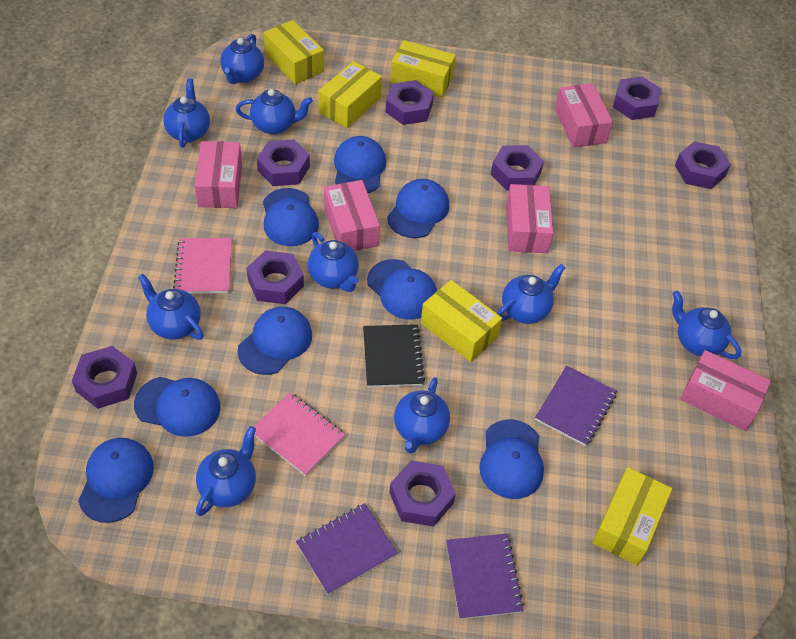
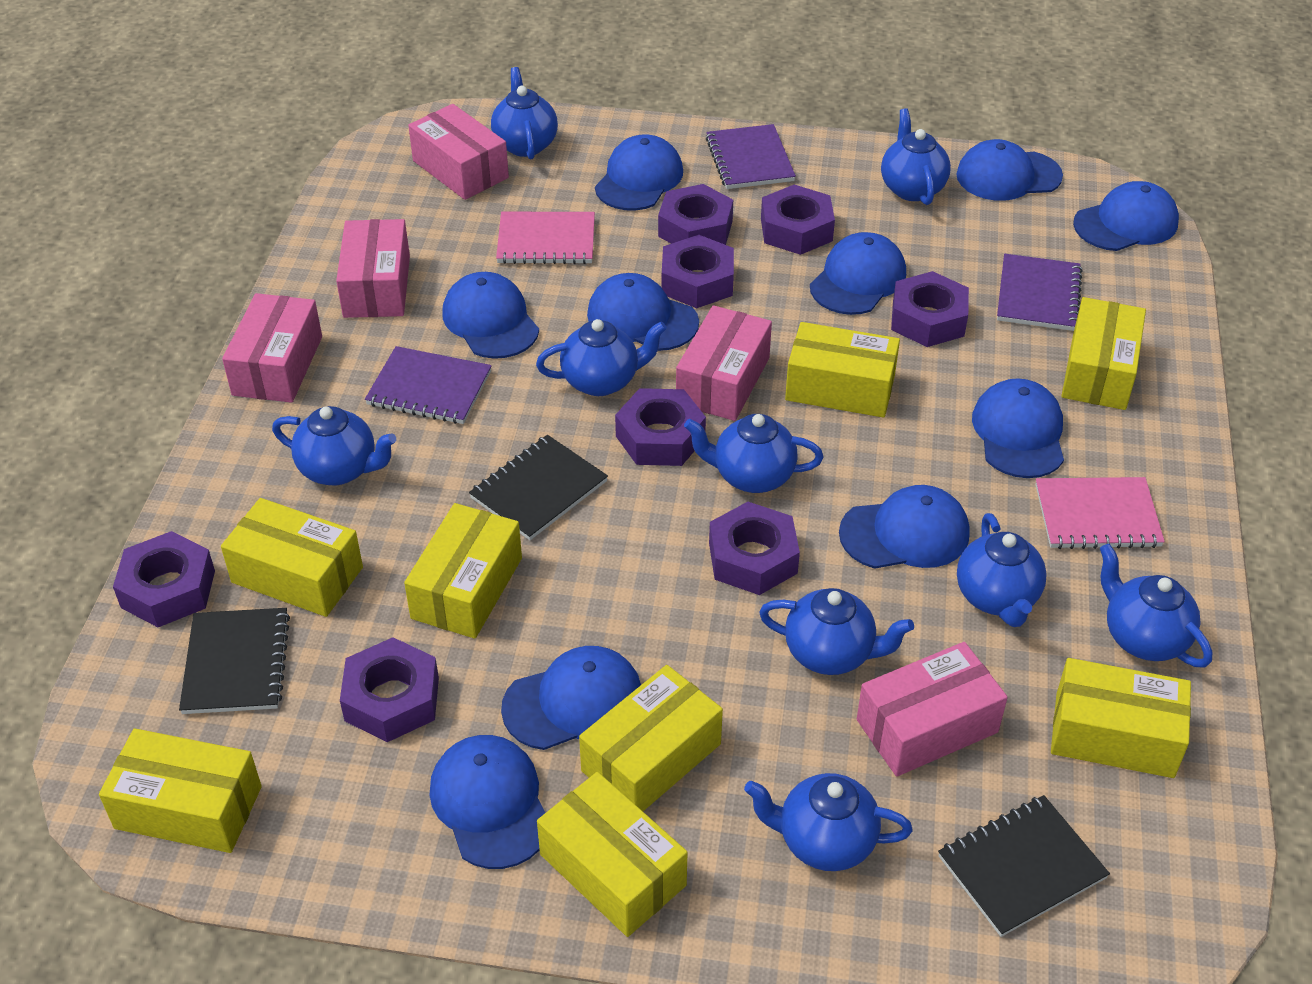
black notebook: [363,324,425,387] = 1 -> [179,608,290,714] [469,435,608,540] [938,795,1110,937] = 3
blue cap: [78,438,154,523] [134,377,221,437] [237,307,312,375] [263,188,319,246] [334,136,386,193] [367,259,437,319] [387,179,449,238] [479,419,544,499] = 8 -> [430,735,545,869] [442,272,539,359] [501,646,641,750] [587,273,699,351] [595,134,683,211] [810,232,906,315] [839,485,970,569] [956,139,1063,201] [972,378,1064,478] [1073,181,1179,251] = 10
yellow box: [264,20,324,85] [318,61,382,128] [390,40,456,98] [421,280,502,362] [592,467,672,566] = 5 -> [99,729,262,853] [221,498,363,617] [404,503,522,639] [537,772,688,937] [579,665,723,811] [785,322,900,418] [1051,658,1191,778] [1061,297,1146,410] = 8

